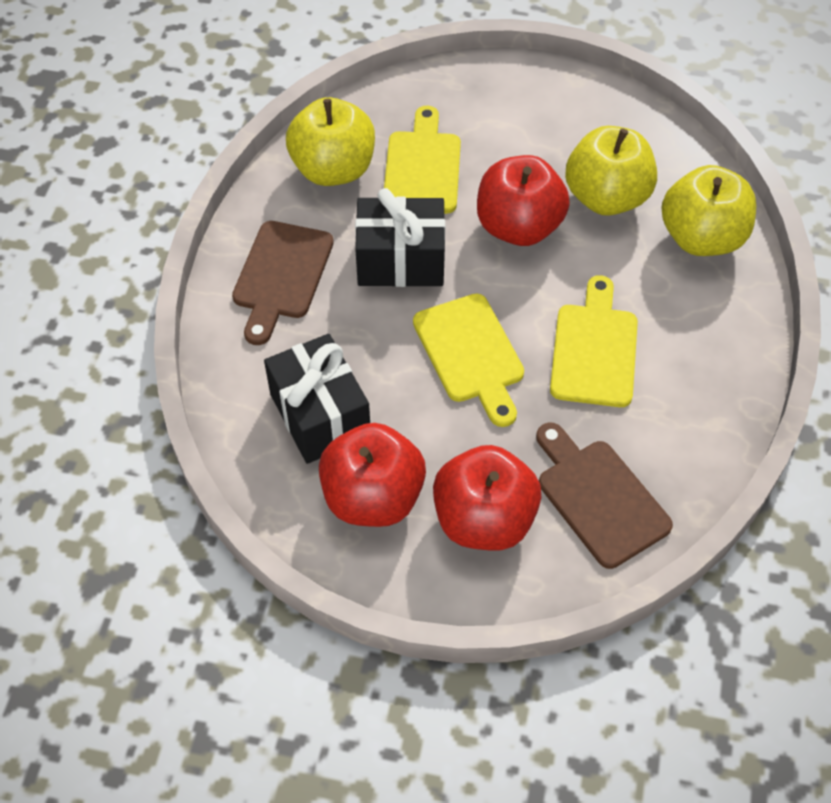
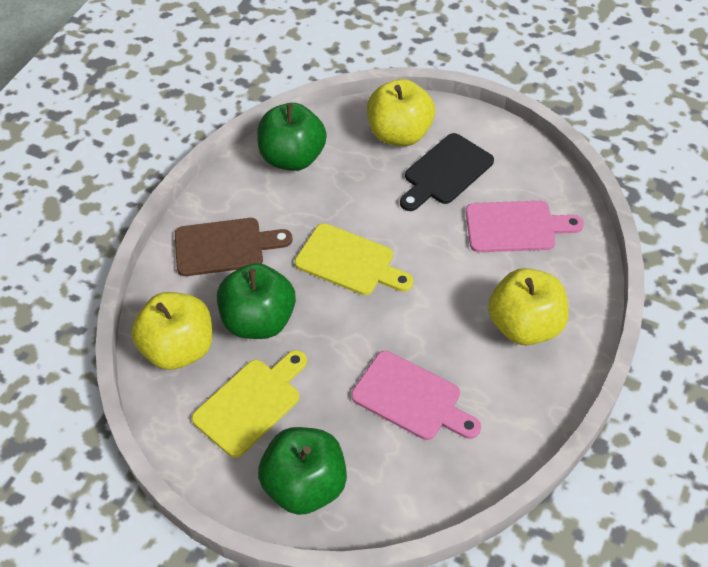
black cutting board: none = 0 -> [400,133,494,211] = 1
black gift: [264,334,370,464] [355,188,445,287] = 2 -> none = 0
brown cutting board: [232,221,334,345] [536,423,673,569] = 2 -> [175,218,293,276] = 1
green apple: none = 0 -> [217,263,296,339] [257,103,327,171] [258,427,347,515] = 3
pink cutting board: none = 0 -> [351,351,481,440] [466,201,584,252] = 2
red apple: [319,423,426,527] [433,445,541,551] [477,155,570,246] = 3 -> none = 0
yellow cutting board: [384,106,461,214] [413,294,524,427] [550,275,638,407] = 3 -> [192,350,307,458] [295,223,414,295] = 2

